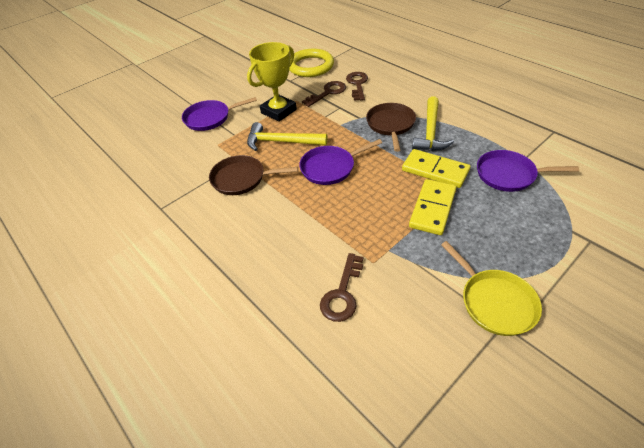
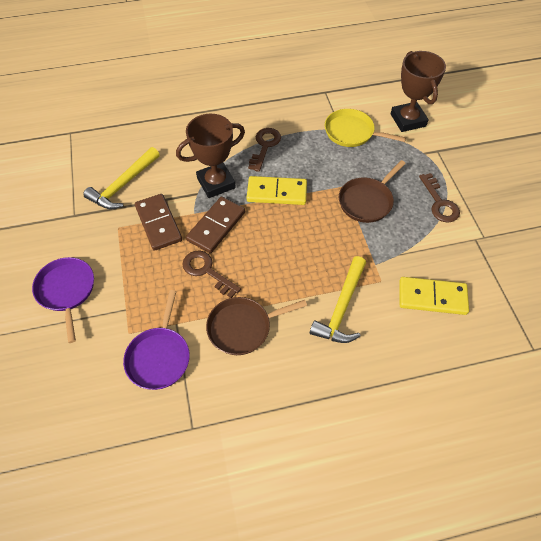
brown domino: none = 0 -> [135,194,182,251] [186,197,245,253] = 2
brown trophy: none = 0 -> [176,114,245,198] [391,51,446,132] = 2
purple pan: [182,97,257,131] [299,139,382,185] [477,150,579,192] = 3 -> [32,257,94,343] [123,290,190,390] = 2
yellow ring: [289,49,334,77] = 1 -> none = 0
yellow trophy: [247,42,297,122] = 1 -> none = 0

